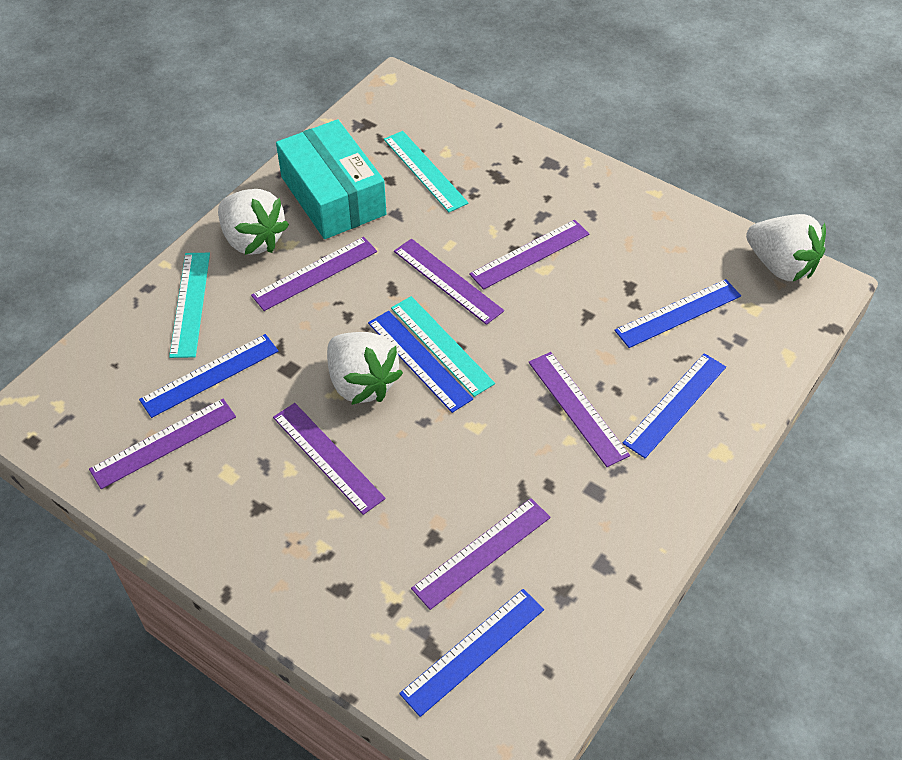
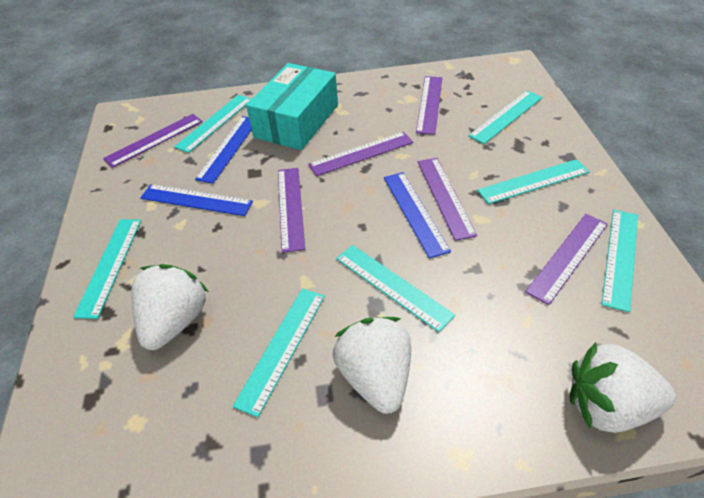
blue ruler: [139,334,278,418] [368,311,473,413] [399,589,544,717] [614,279,741,348] [622,353,726,458] = 5 -> [140,184,253,216] [195,116,252,184] [384,172,451,258] = 3
purple ruler: [89,399,236,489] [251,237,377,311] [273,403,386,515] [394,239,504,325] [411,498,550,610] [469,220,589,290] [529,352,630,467] = 7 -> [103,114,203,168] [278,168,305,253] [309,132,413,176] [416,76,442,135] [418,158,477,241] [525,214,608,305] = 6
turquoise ruler: [169,253,210,358] [384,131,468,212] [391,296,495,397] = 3 -> [73,219,141,319] [174,95,251,153] [233,288,325,417] [336,245,455,332] [468,91,543,144] [477,159,589,204] [602,210,638,312] = 7

